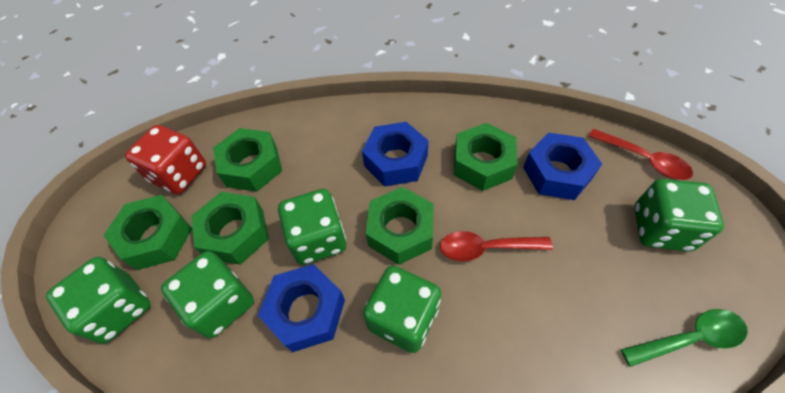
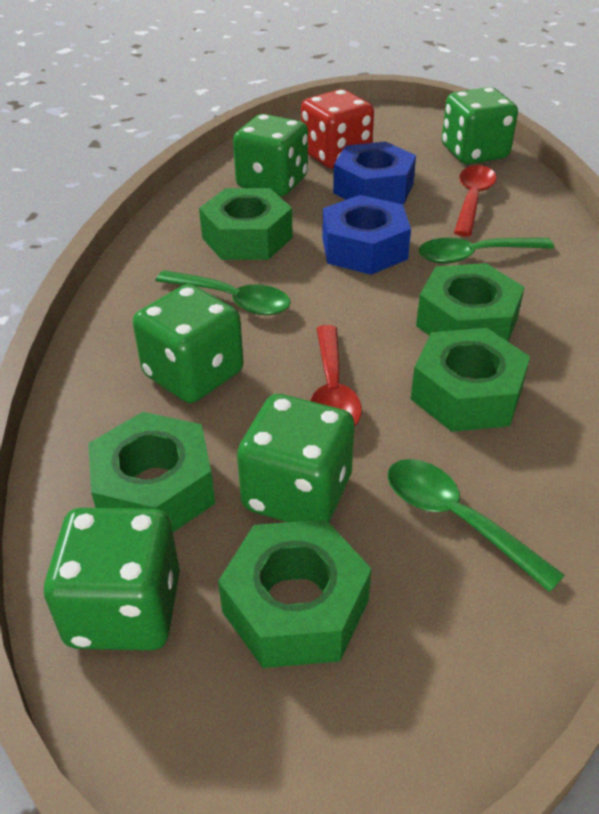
blue nut: [258,264,345,352] [362,122,429,186] [523,132,602,200] = 3 -> [322,195,411,275] [333,141,416,204] = 2
green spoon: [621,309,748,367] = 1 -> [156,270,291,315] [387,459,565,592] [418,238,554,264] = 3

